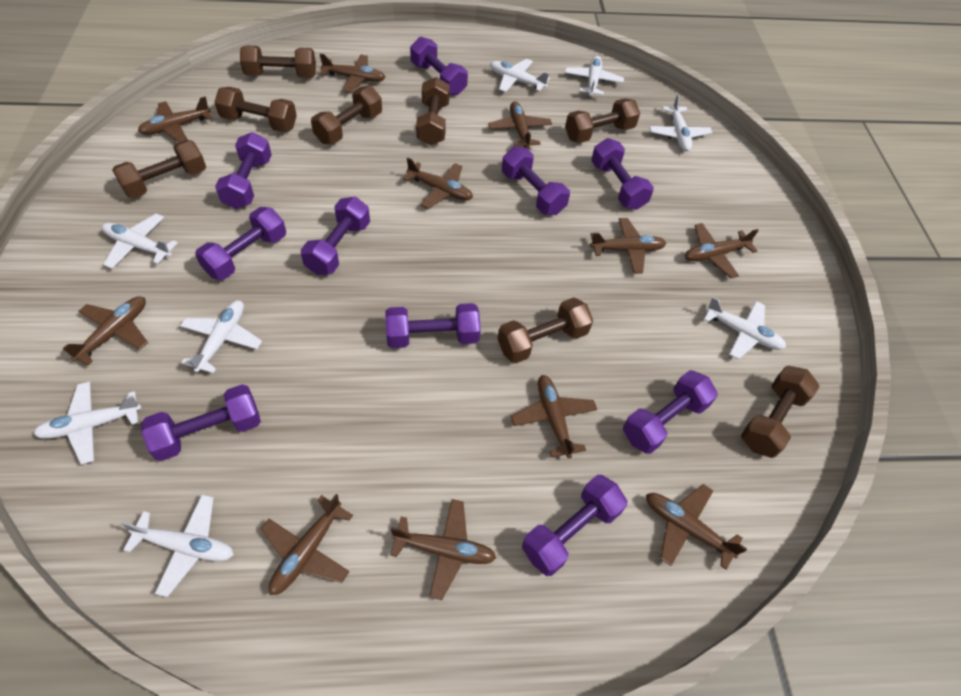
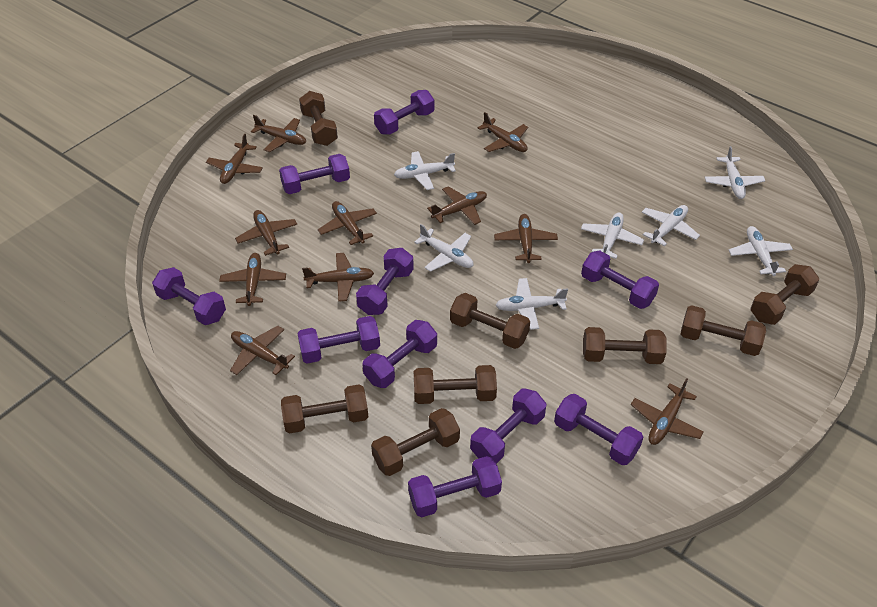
white plane: [33,381,142,464] [102,213,178,269] [121,495,234,597] [180,300,262,373] [490,59,550,92] [565,56,624,96] [649,94,712,151] [704,297,786,360] = 8 -> [394,151,456,190] [414,224,473,272] [495,278,568,330] [581,212,644,259] [642,205,700,246] [705,146,765,199] [729,226,793,276] = 7

